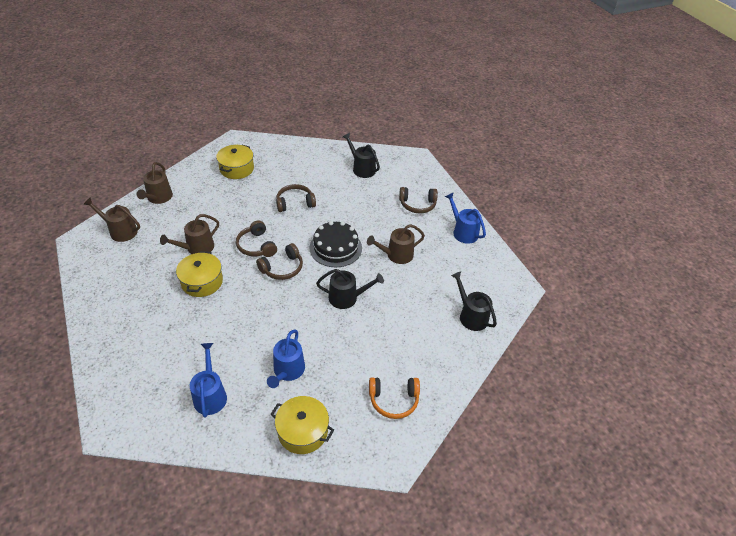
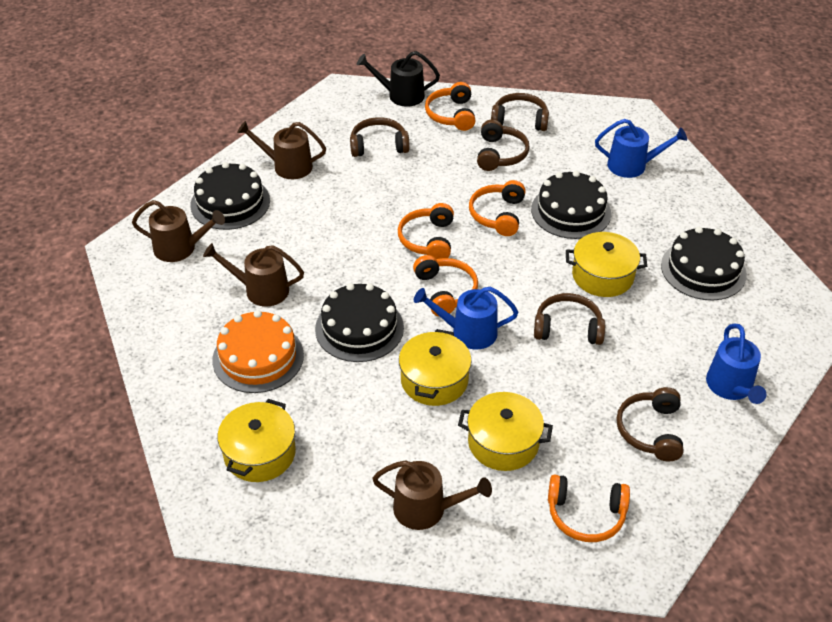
black cake: [309,221,362,267] = 1 -> [190,162,270,230] [315,283,404,362] [531,171,611,239] [661,227,747,300] = 4
black watering can: [316,269,384,309] [343,133,380,178] [451,272,497,331] = 3 -> [357,51,440,107] = 1
brown headphones: [236,220,277,257] [256,243,303,280] [276,184,316,212] [399,187,438,213] = 4 -> [350,117,410,157] [477,119,530,171] [491,93,549,131] [534,293,605,345] [616,387,684,461] = 5
orange cake: none = 0 -> [212,310,304,393] = 1
orange headphones: [369,377,420,419] = 1 -> [398,203,454,259] [413,255,478,317] [425,82,475,131] [469,180,526,236] [548,474,630,542] = 5
yellow pot: [176,251,223,297] [216,145,254,179] [271,396,334,454] = 3 -> [217,399,296,482] [399,329,472,406] [458,392,553,471] [566,232,647,297] = 4

